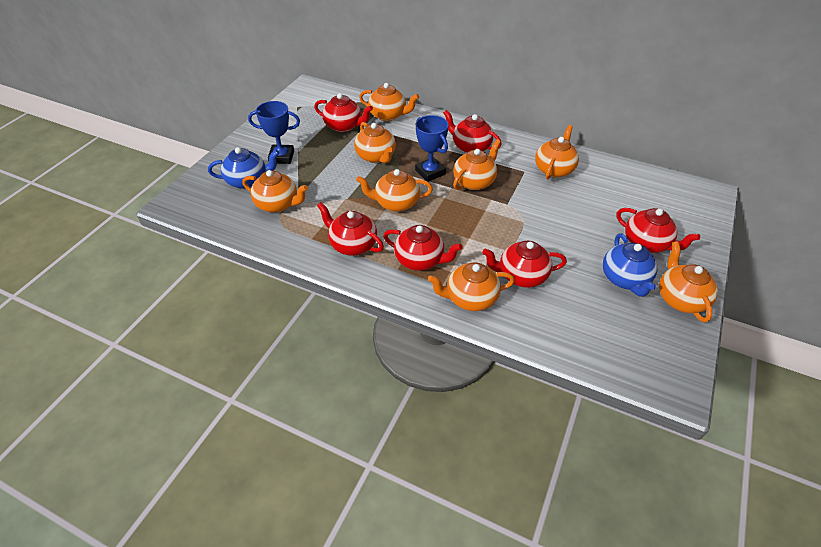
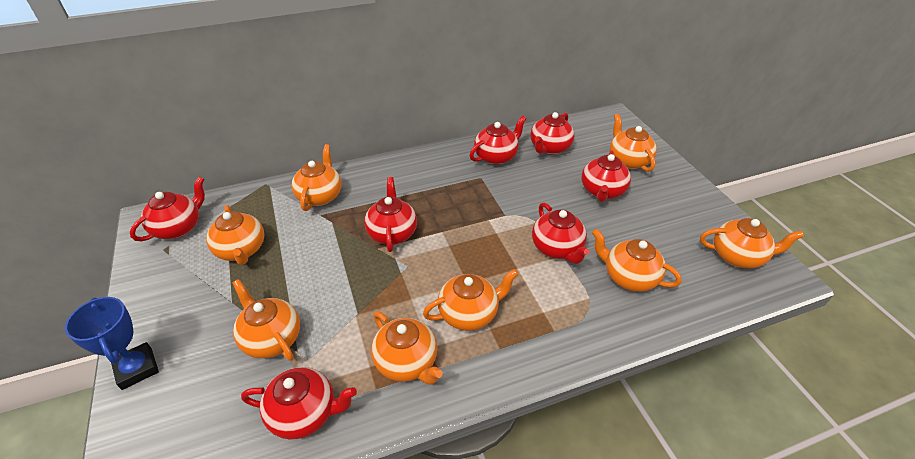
blue teapot: [208,147,280,189] [603,233,657,297] = 2 -> none = 0
blue trophy: [248,101,300,164] [415,115,449,182] = 2 -> [65,297,159,390] = 1
red teapot: [314,93,373,132] [317,202,384,256] [383,225,463,271] [443,110,502,153] [482,240,567,288] [616,208,700,253] = 6 -> [130,177,205,242] [241,367,357,439] [364,177,417,252] [470,116,527,165] [530,112,575,155] [532,202,590,264] [581,150,631,202] = 7

